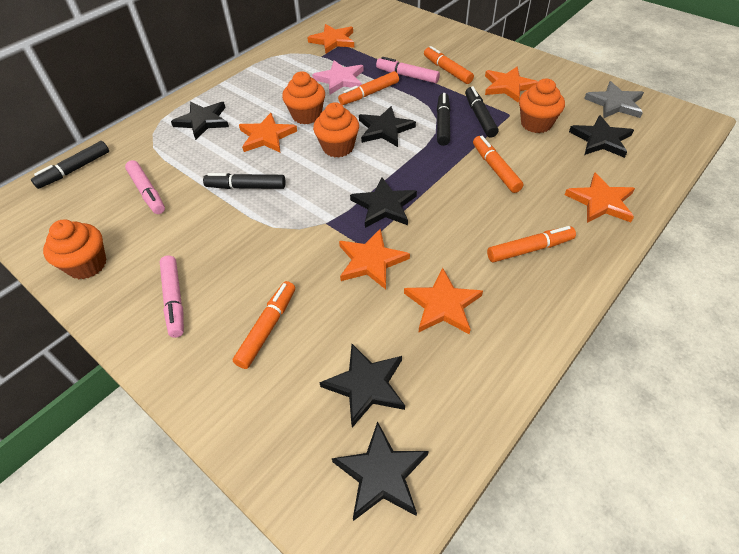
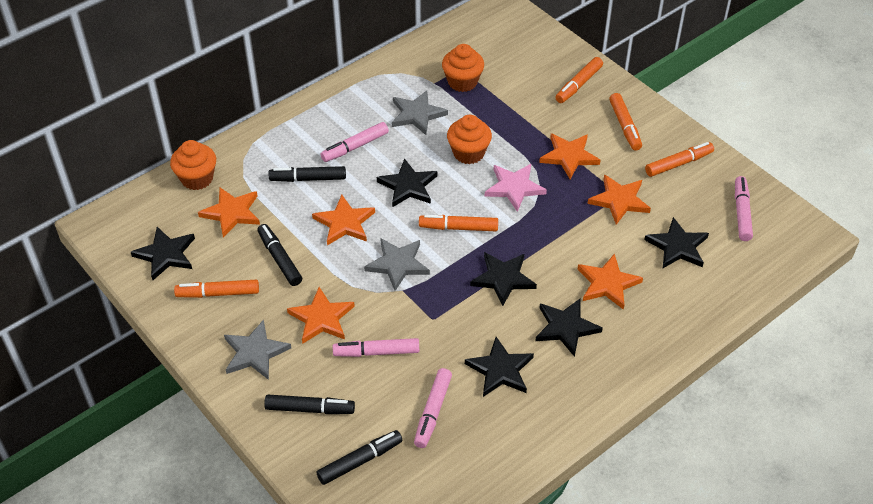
grey star: [584,81,644,119] = 1 -> [224,320,291,380] [364,238,430,291] [392,90,448,135] = 3
orange cupcake: [43,220,106,279] [282,71,325,124] [313,102,359,158] [519,78,565,133] = 4 -> [170,140,216,190] [442,44,484,92] [447,115,492,164] = 3
pink marker: [125,160,165,214] [160,255,184,338] [376,57,440,83] = 3 -> [320,122,389,162] [333,338,419,357] [414,368,452,448] [735,176,753,241] = 4

